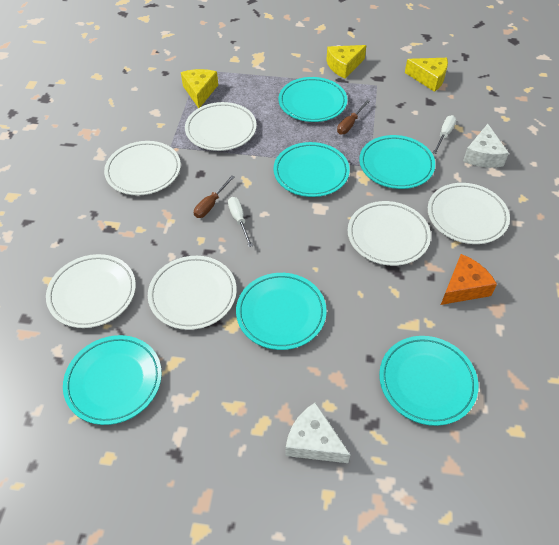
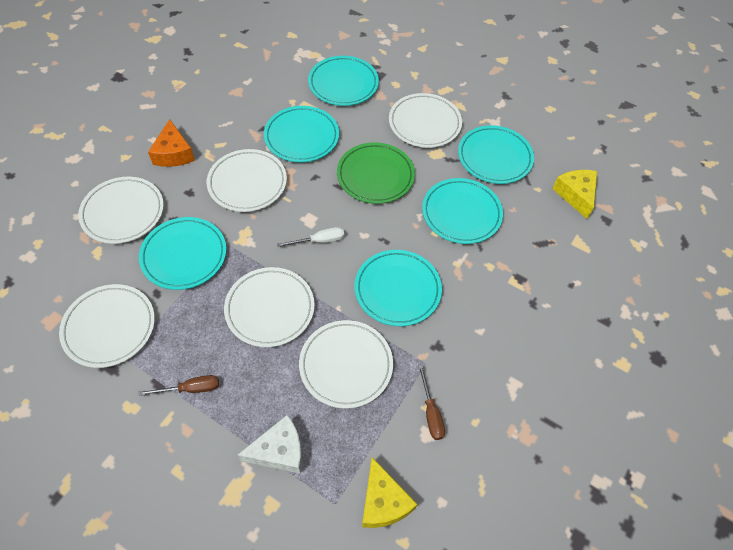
green plate: none = 0 -> [337,142,415,204] = 1
white cheese: [286,402,350,463] [463,124,509,168] = 2 -> [238,415,302,474] = 1
white screwdriver: [228,197,253,247] [433,115,457,154] = 2 -> [277,227,344,247] = 1
yellow cheese: [181,69,218,108] [326,45,366,79] [405,58,448,92] = 3 -> [362,457,417,528] [552,170,597,219] = 2

